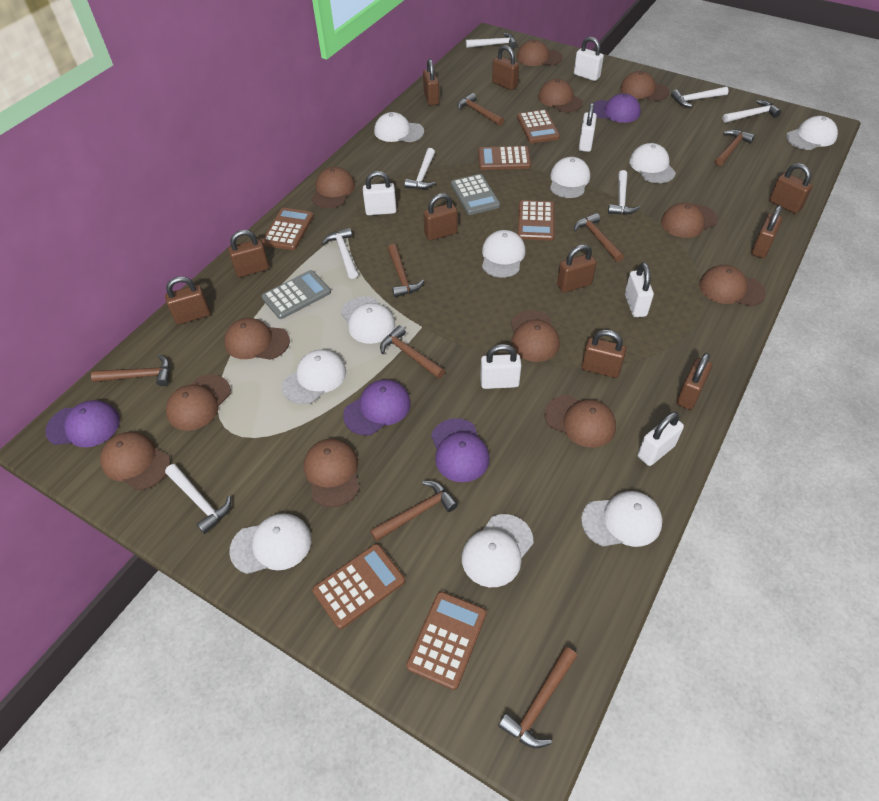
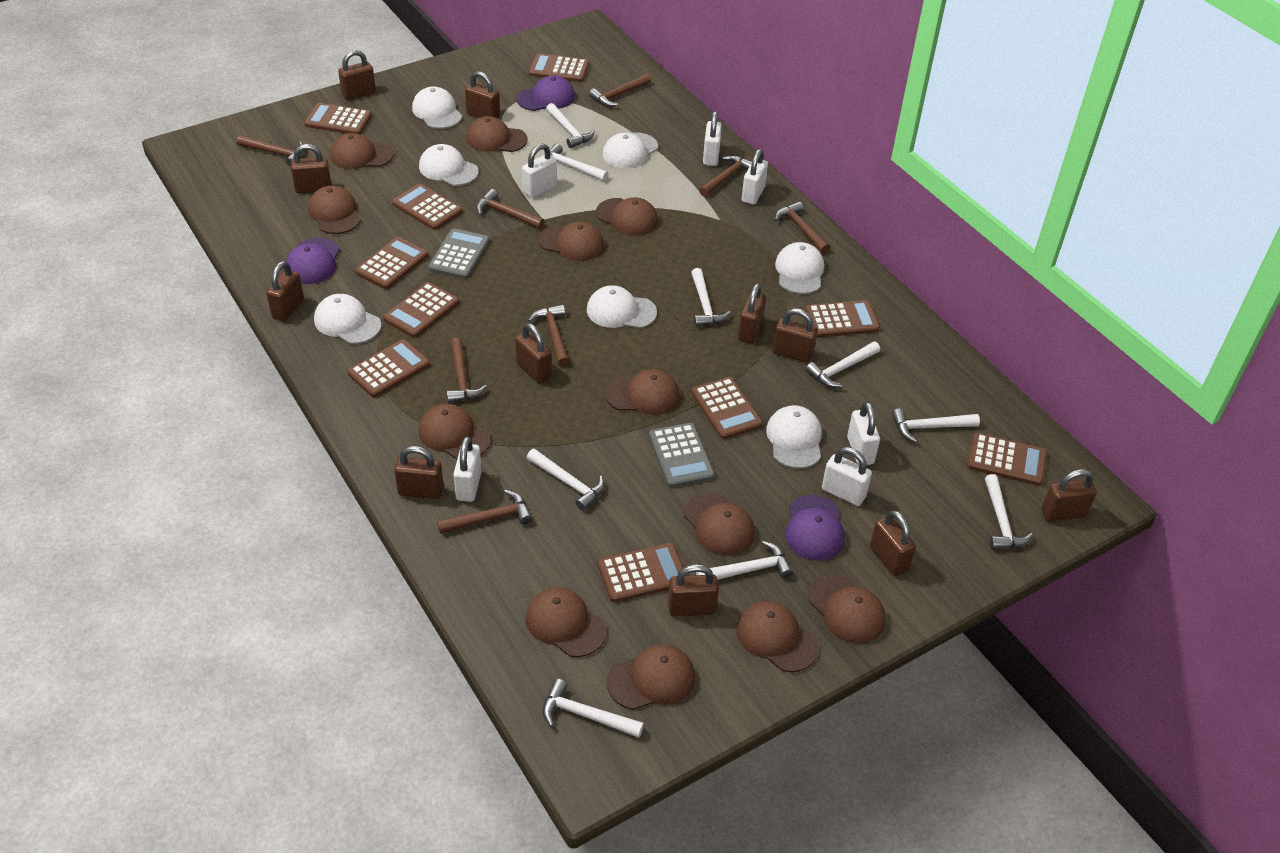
brown calculator: [262,208,314,250] [312,544,405,629] [406,591,487,690] [478,146,531,170] [517,109,560,143] [518,200,554,241] = 6 -> [304,103,372,134] [347,339,430,397] [355,237,428,289] [383,282,459,338] [392,183,463,230] [529,53,589,82] [598,543,687,602] [691,377,763,439] [805,300,880,338] [967,433,1047,486] = 10
brown padlock: [165,276,210,324] [228,230,269,277] [423,59,440,106] [423,193,458,241] [492,45,519,90] [557,244,596,293] [582,330,626,378] [677,353,712,410] [751,205,782,258] [769,163,813,214] = 10 -> [266,261,304,321] [291,144,331,193] [338,50,376,100] [394,446,444,499] [465,71,500,118] [515,323,552,383] [668,564,719,616] [738,283,766,343] [773,308,818,363] [870,510,916,576] [1041,469,1097,522] = 11
purple cap: [45,400,120,447] [343,379,411,435] [431,418,490,482] [593,93,641,123] = 4 -> [286,238,340,284] [516,75,575,111] [785,495,845,561] = 3
white cap: [229,513,311,574] [282,349,346,404] [341,296,395,344] [374,112,424,142] [462,514,533,587] [482,230,526,278] [550,157,590,198] [581,491,662,547] [629,143,676,183] [786,116,838,150] = 10 -> [314,294,381,344] [412,86,462,129] [419,144,479,186] [587,285,657,328] [602,132,658,168] [766,405,822,469] [775,242,824,294] = 7
white hammer: [165,464,231,534] [322,228,358,279] [404,148,436,189] [466,33,517,49] [608,170,640,215] [671,87,729,107] [723,100,781,123] = 7 -> [527,449,605,511] [543,679,644,738] [546,103,595,148] [550,143,608,181] [691,268,731,327] [696,541,793,580] [805,341,880,388] [892,409,980,443] [985,474,1033,549] = 9

